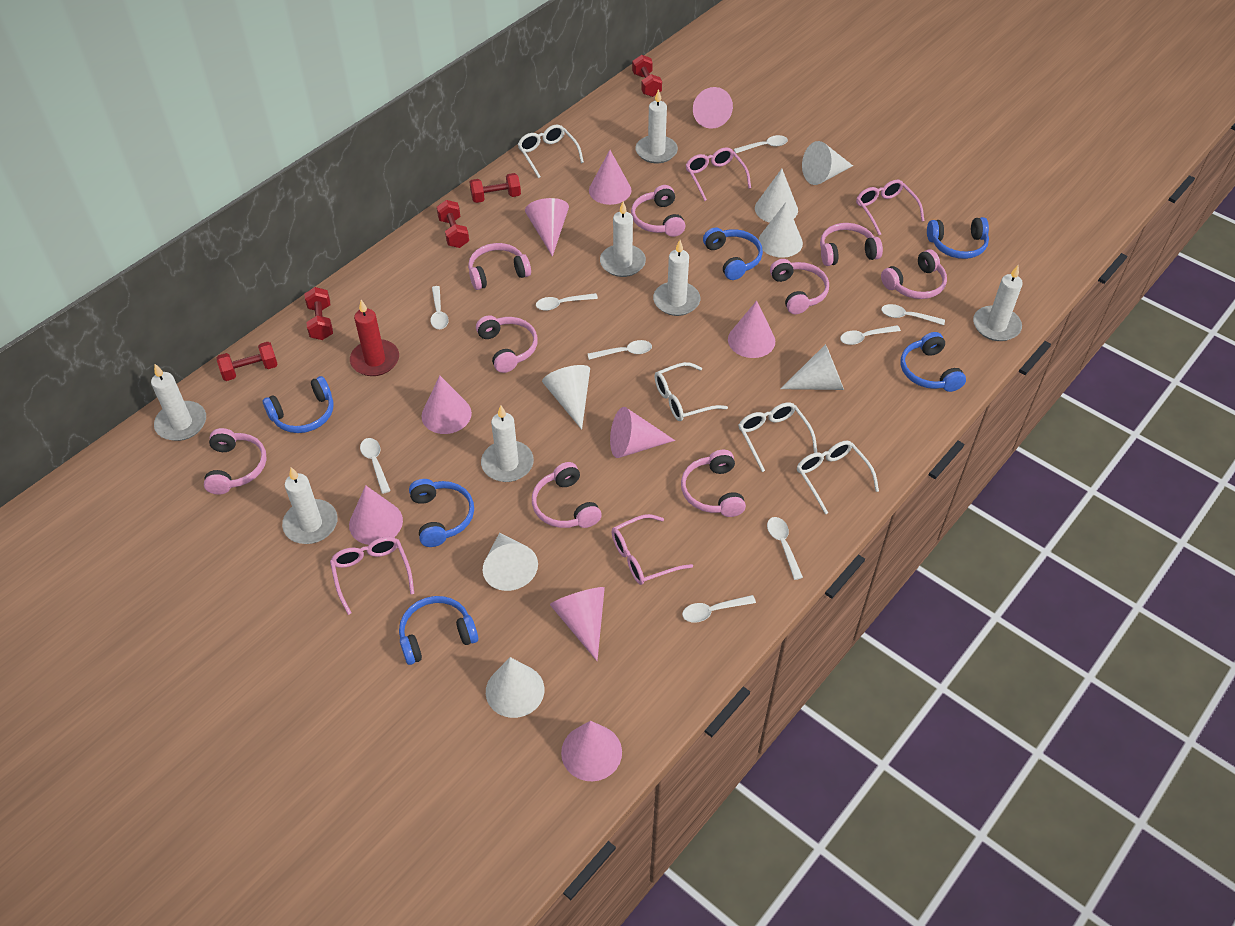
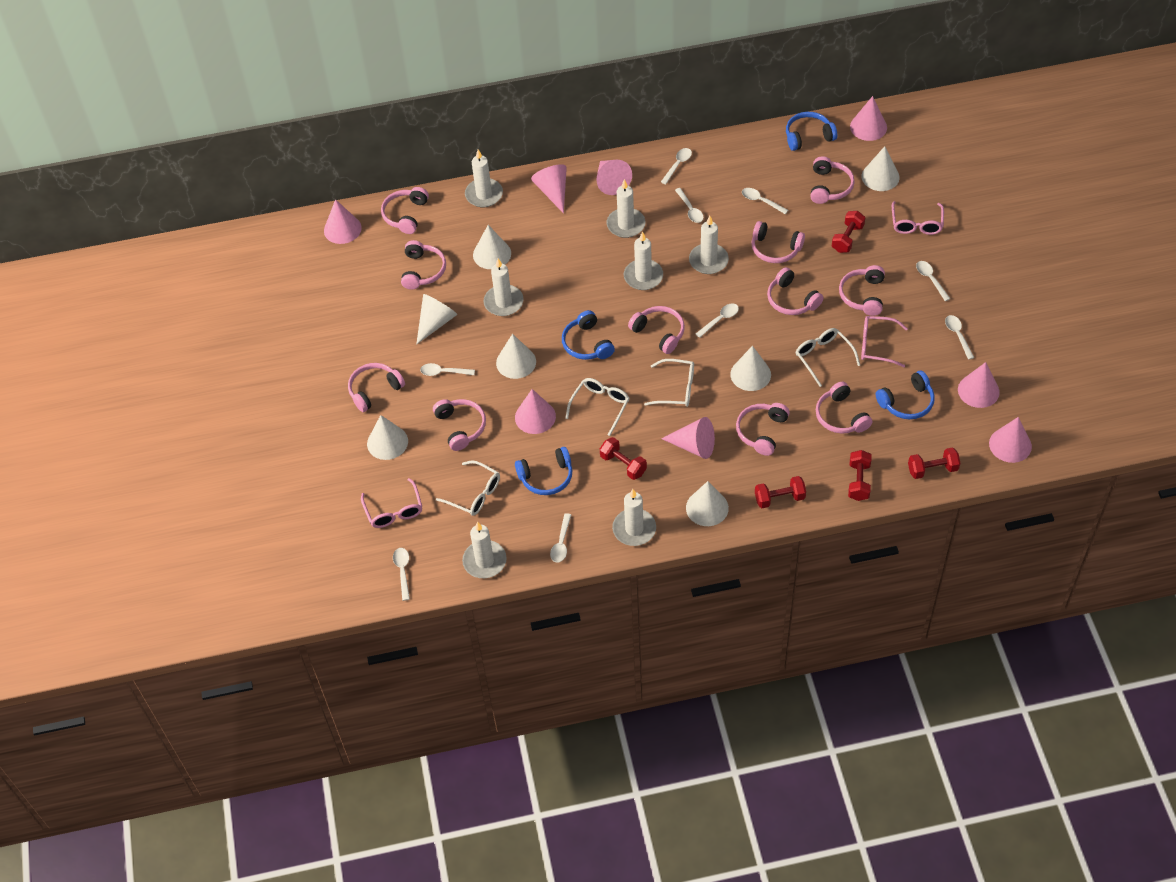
blue headphones: [263,376,333,433] [399,596,478,665] [409,479,474,547] [703,227,763,280] [901,332,966,392] [927,217,989,259] = 6 -> [515,447,572,495] [562,310,615,360] [786,112,837,151] [875,371,935,419] = 4
pink cone: [349,485,403,545] [421,376,472,434] [525,198,569,257] [550,587,605,661] [561,721,622,781] [589,150,632,205] [610,407,675,458] [693,87,733,129] [728,300,775,358] = 9 -> [324,199,362,244] [515,389,556,434] [531,164,567,214] [597,160,632,195] [661,417,715,459] [850,96,887,141] [958,362,1000,408] [989,417,1032,463] = 8
pink glasses: [330,537,414,615] [611,514,693,585] [686,147,751,201] [856,180,924,235] = 4 -> [361,478,422,528] [861,316,908,367] [892,201,944,235] = 3
pink headphones: [204,428,267,495] [468,243,531,290] [476,315,538,373] [532,462,602,528] [631,185,685,237] [681,450,746,517] [770,259,829,314] [820,223,883,266] [881,250,947,299] = 9 -> [348,363,405,412] [381,187,429,234] [401,240,446,290] [433,399,486,451] [628,306,685,354] [736,403,790,456] [751,221,805,263] [767,267,823,315] [810,156,855,204] [816,382,872,434] [839,265,885,316] = 11
red candle: [350,300,399,376] = 1 -> none = 0

